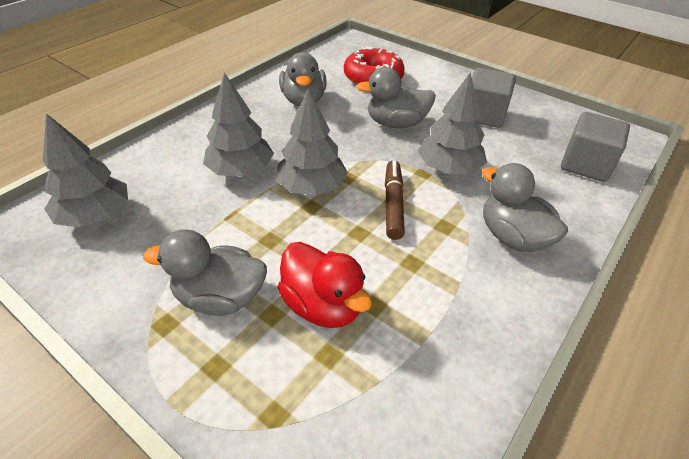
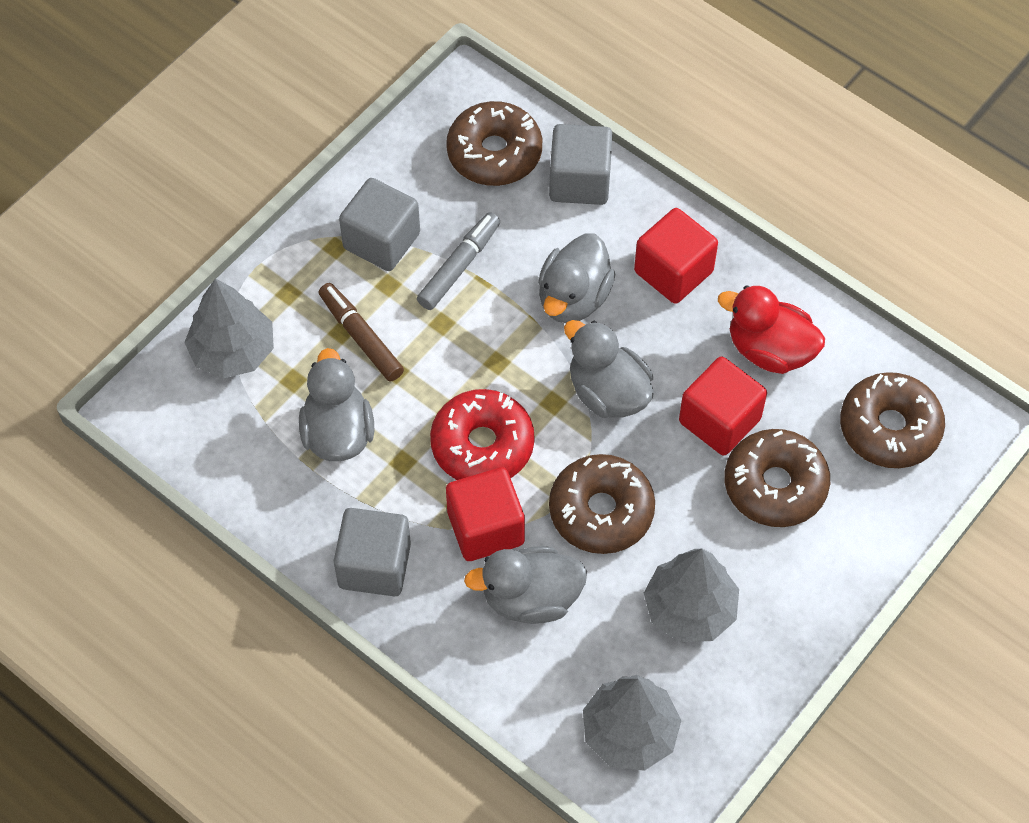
brown donut: none = 0 -> [446,101,542,186] [549,454,655,554] [725,429,830,527] [840,372,945,468] = 4
grey cube: [472,68,516,128] [561,112,630,182] = 2 -> [334,508,411,596] [339,178,420,271] [549,124,613,205] = 3
grey marker: none = 0 -> [417,212,500,310] = 1
grey tree: [43,113,128,228] [203,72,274,177] [275,89,348,196] [418,72,487,174] = 4 -> [184,279,274,378] [583,675,681,771] [644,549,739,642] = 3
red cube: none = 0 -> [446,467,525,561] [634,208,718,304] [679,357,767,455] = 3

